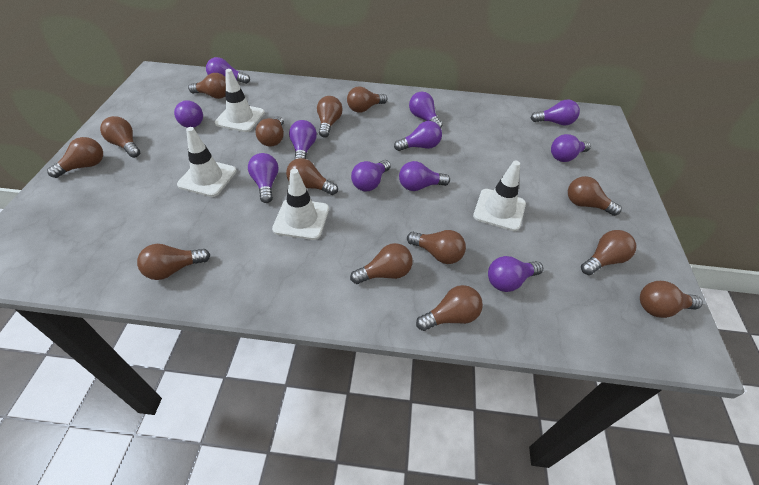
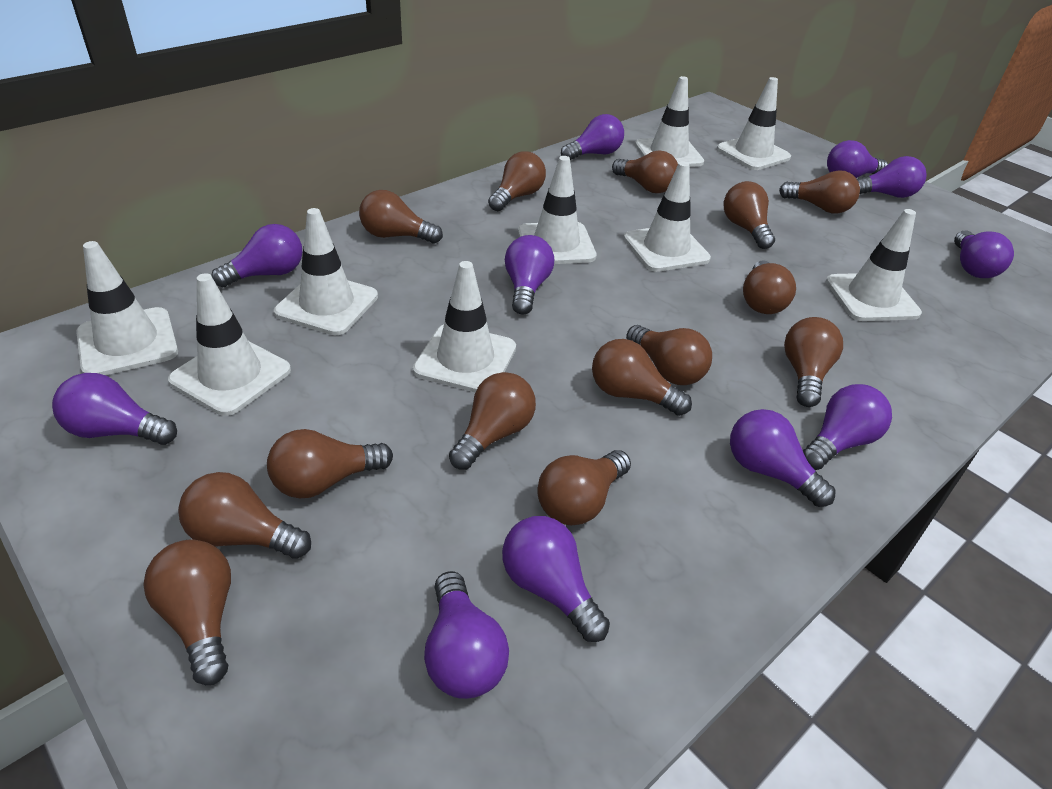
white traffic cone: [177,127,237,197] [215,69,265,132] [272,169,329,240] [473,161,526,231] = 4 -> [76,241,178,375] [168,273,291,416] [274,208,378,335] [413,261,516,392] [518,156,596,264] [624,161,711,272] [635,76,704,167] [717,77,791,170] [826,209,922,321] = 9

